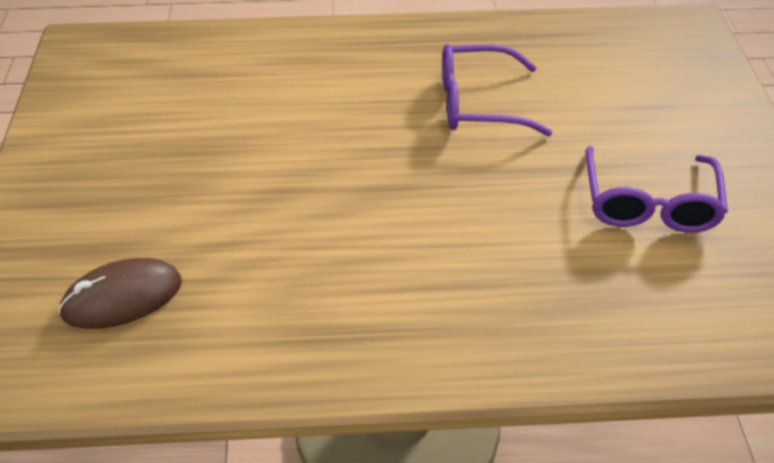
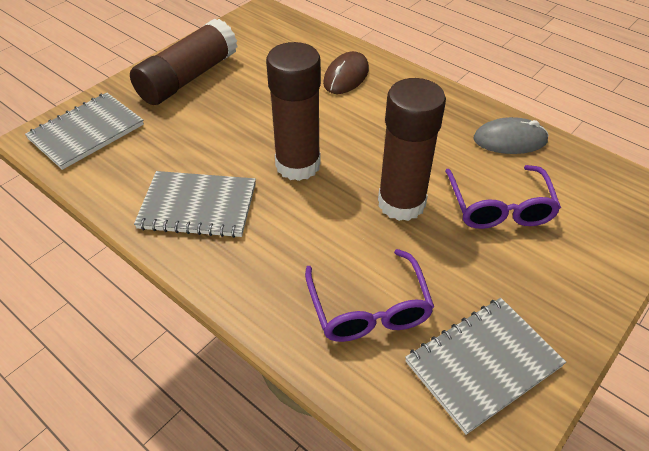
brown glue stick: none = 0 -> [130,19,238,105] [266,42,321,181] [378,78,446,221] = 3
grey mouse: none = 0 -> [474,117,549,154] = 1
grey notebook: none = 0 -> [25,92,144,170] [134,171,256,238] [405,298,566,435] = 3

